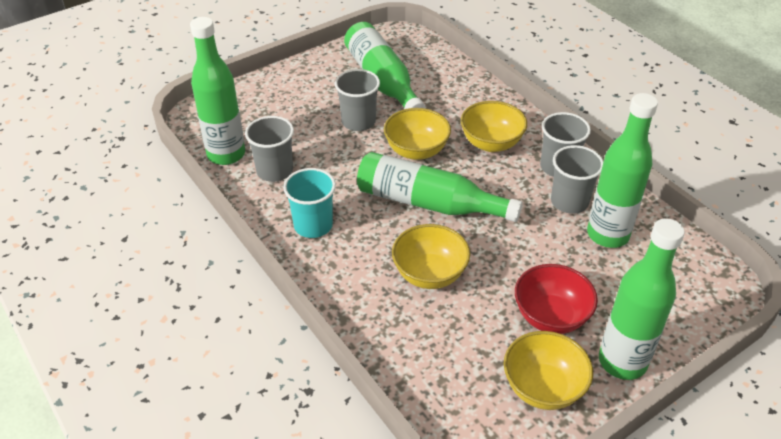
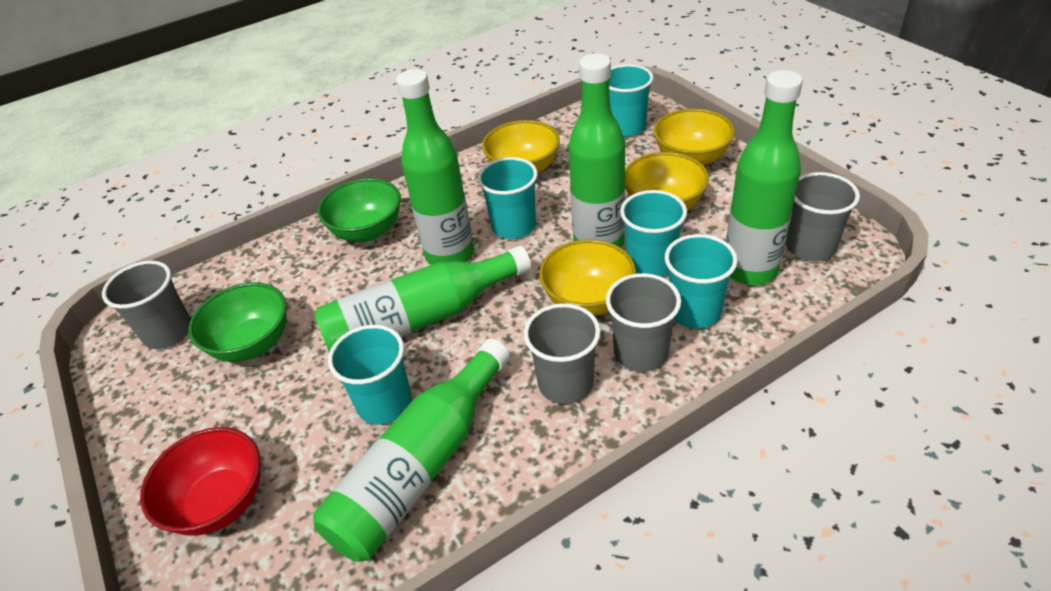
green bowl: none = 0 -> [188,282,287,362] [317,178,401,242] = 2
turquoise cup: [283,168,336,238] = 1 -> [328,325,412,424] [477,157,538,239] [609,64,654,137] [620,190,687,277] [665,234,738,329] = 5

